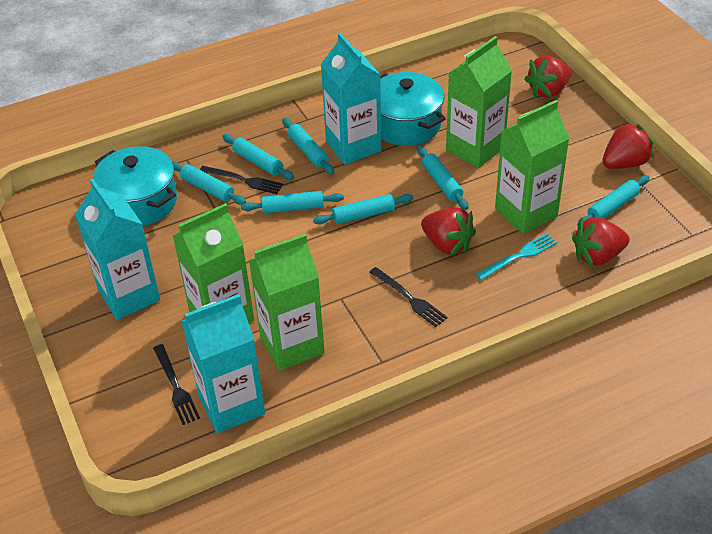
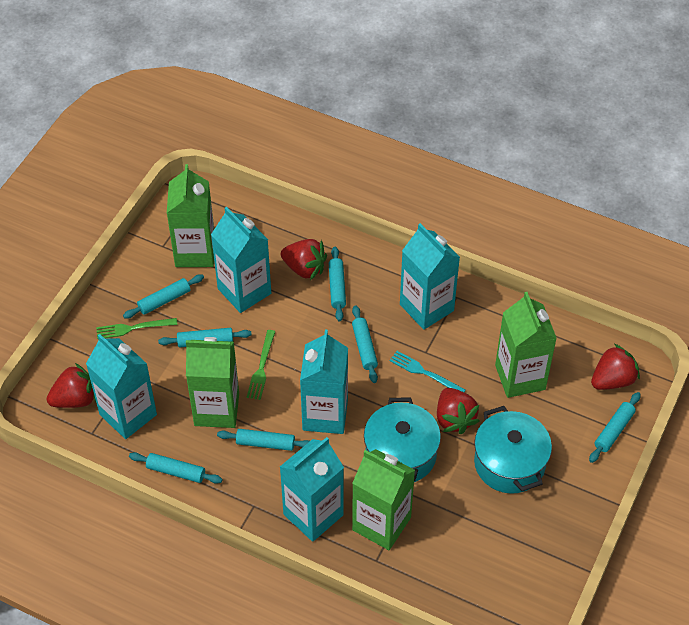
black fork: [153,344,200,425] [200,166,283,194] [369,267,448,327] = 3 -> none = 0
green fork: none = 0 -> [96,318,177,339] [247,330,276,400] = 2
turquoise carton: [75,179,160,320] [182,294,265,433] [320,33,382,165] = 3 -> [86,334,157,439] [211,207,271,313] [280,437,344,542] [300,330,348,434] [400,223,460,330] = 5

